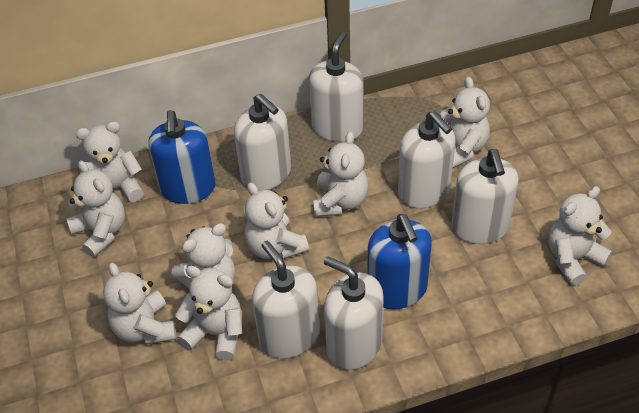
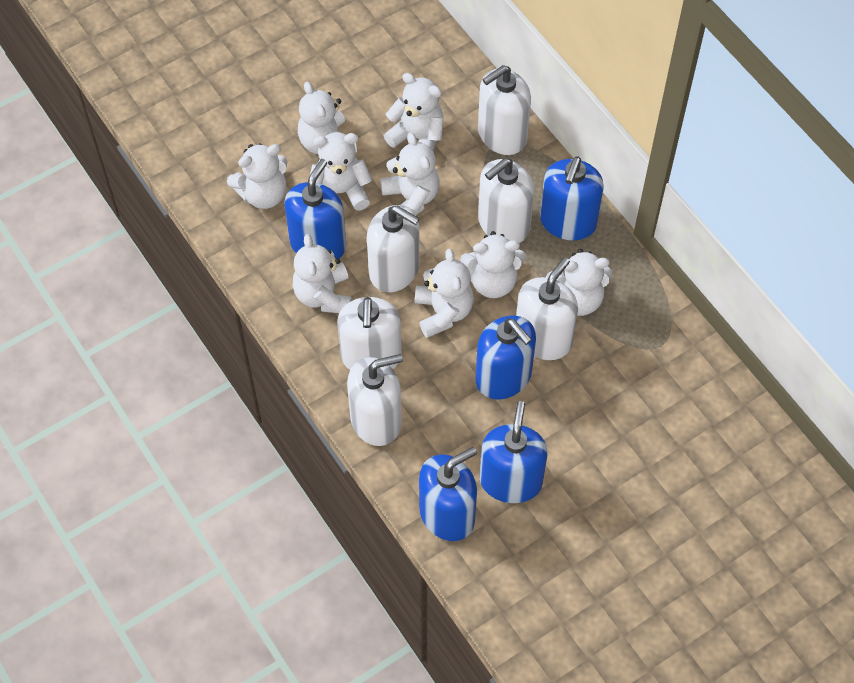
blue soap dispenser: [148,110,216,204] [368,214,432,309] = 2 -> [284,159,346,258] [419,447,477,541] [475,316,536,399] [480,401,548,503] [540,157,604,240] = 5

